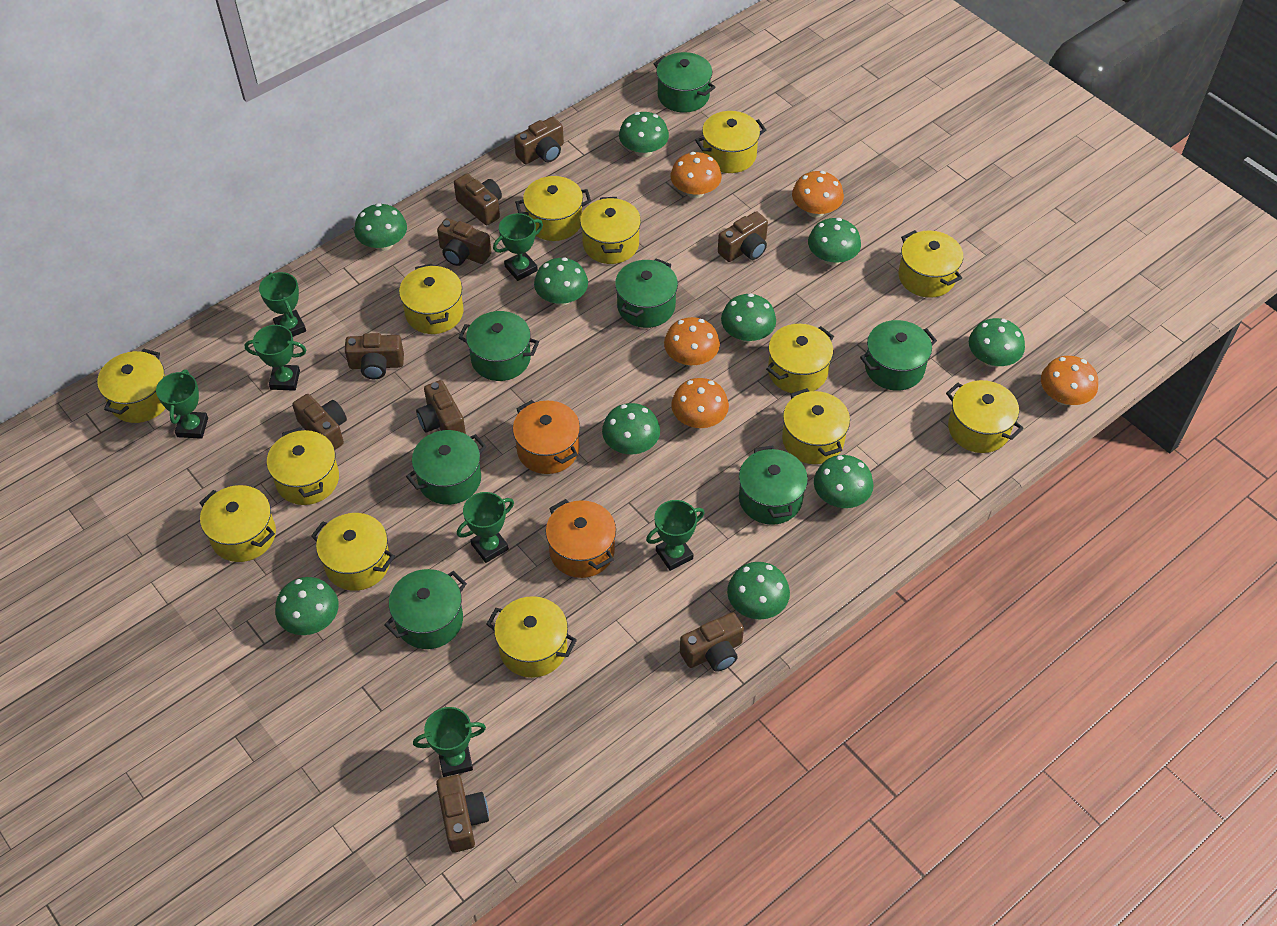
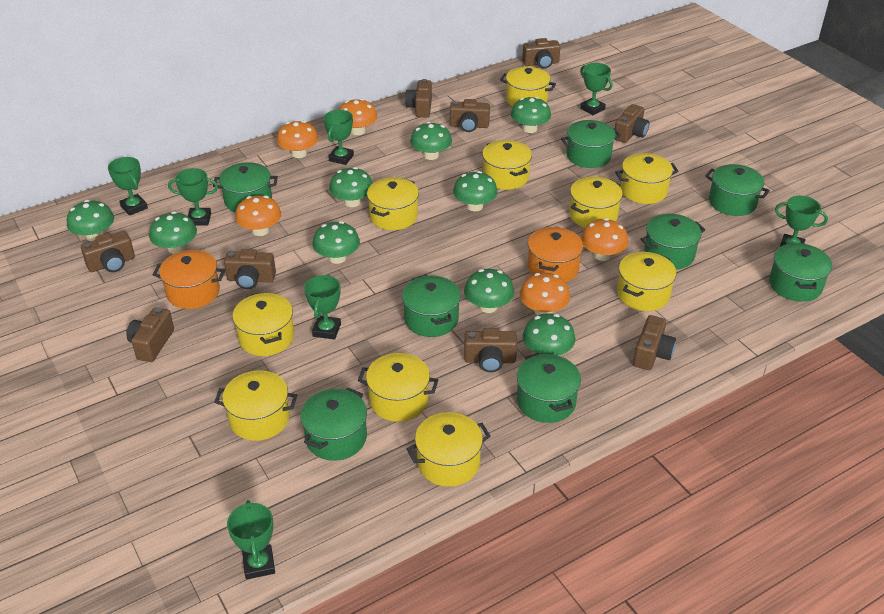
green mushroom: [275,577,339,635] [354,203,407,251] [534,257,588,306] [602,403,660,454] [619,112,669,157] [721,293,776,342] [727,562,790,620] [808,218,861,265] [814,455,874,508] [969,318,1025,367] = 10 -> [67,200,114,241] [149,212,197,254] [312,221,360,264] [329,167,373,207] [410,122,452,160] [453,171,498,211] [464,269,514,313] [511,97,551,133] [523,313,575,356] = 9
green pot: [384,569,467,649] [406,430,487,505] [458,311,539,381] [615,258,678,328] [653,52,716,113] [739,445,808,525] [860,320,937,391] = 7 -> [213,162,278,213] [300,387,367,461] [402,275,461,337] [517,353,581,423] [561,120,621,168] [640,214,705,269] [705,164,770,216] [769,243,832,302] = 8
yellow pot: [97,349,166,423] [199,485,276,562] [267,427,339,505] [311,513,395,591] [399,264,464,334] [486,596,577,678] [515,176,591,241] [580,197,641,264] [695,111,766,173] [766,324,834,393] [782,388,850,464] [899,230,963,298] [946,380,1024,453] = 13 -> [214,370,297,441] [232,292,294,356] [358,353,438,422] [367,177,419,230] [406,412,491,487] [482,140,532,190] [500,66,556,107] [569,177,623,228] [615,153,679,204] [617,252,676,311] = 10

